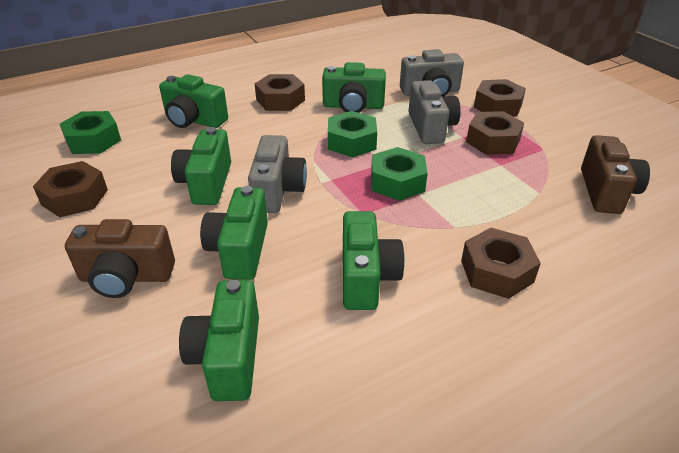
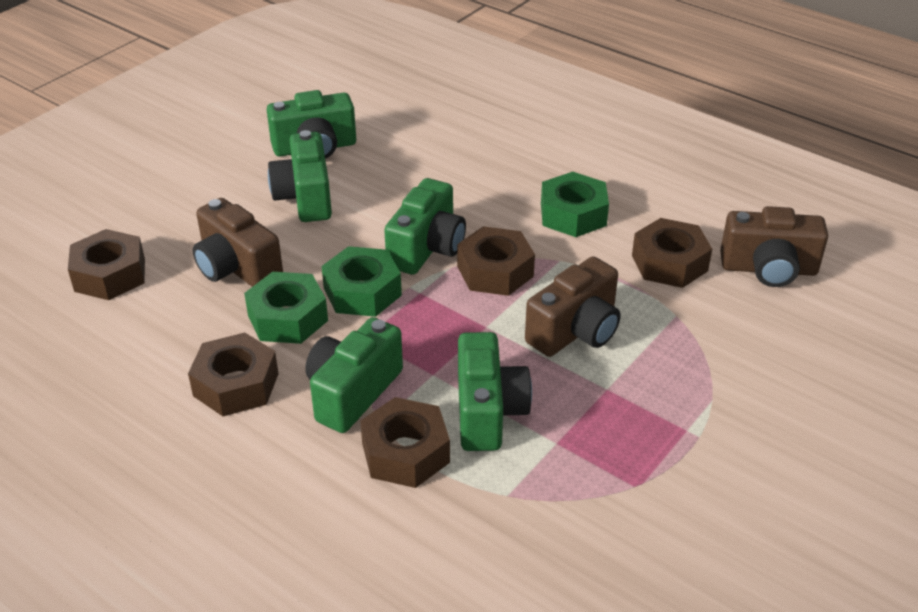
brown camera: [65,219,175,298] [581,135,650,214] = 2 -> [193,198,283,287] [525,257,621,357] [720,206,828,287] = 3
green camera: [159,74,228,128] [171,127,231,205] [179,280,259,401] [200,186,268,280] [322,62,386,113] [343,211,405,310] = 6 -> [267,90,356,159] [268,130,332,222] [305,317,403,433] [384,178,466,275] [458,332,532,451] = 5
grey camera: [248,135,307,213] [400,49,464,96] [408,80,461,144] = 3 -> none = 0

